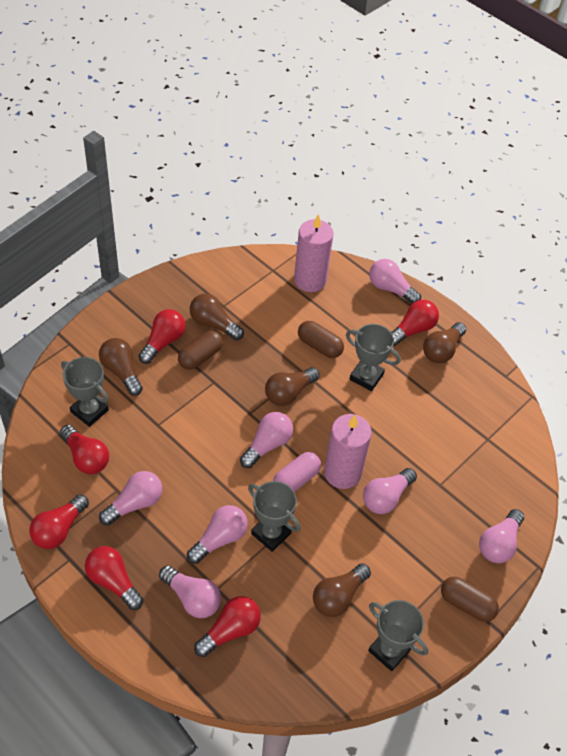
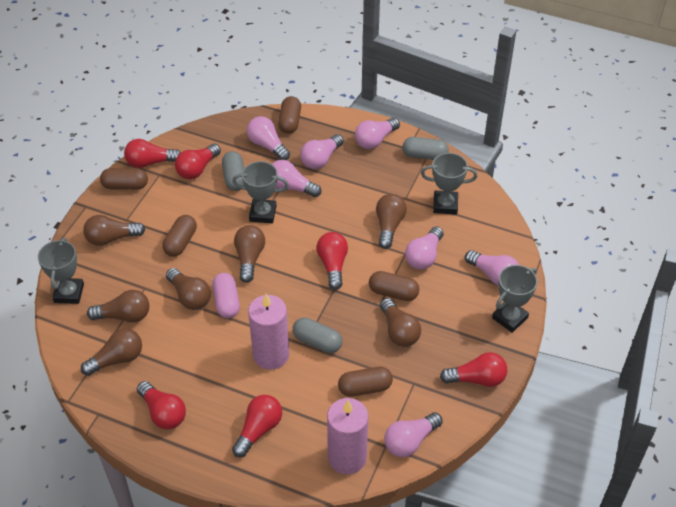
brown capsule: [178,330,223,370] [298,321,344,358] [441,577,499,622] = 3 -> [100,168,148,190] [162,215,197,257] [278,96,301,134] [338,367,393,397] [369,271,419,301] = 5
brown light bulb: [99,338,143,396] [190,294,244,340] [265,367,320,406] [313,563,371,617] [423,322,466,363] = 5 -> [81,329,142,376] [83,215,145,246] [87,290,149,323] [166,268,211,310] [234,225,265,283] [376,194,407,249] [380,298,421,347] = 7
grey capsule: none = 0 -> [222,151,244,191] [293,318,342,353] [403,137,449,160] = 3

